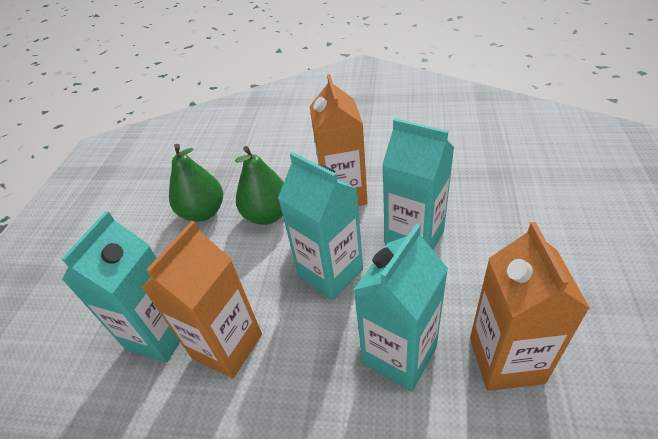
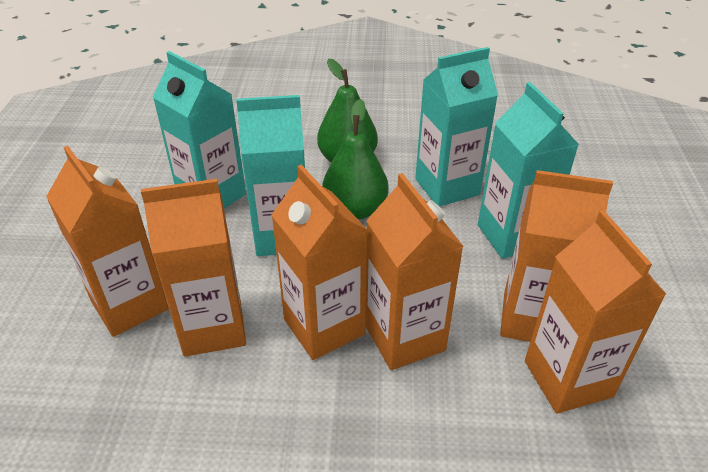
orange carton: [142,221,262,379] [310,74,368,206] [470,222,590,391] = 3 -> [46,146,169,337] [141,179,246,357] [272,165,368,360] [365,173,464,370] [500,170,613,342] [525,210,666,413] = 6

